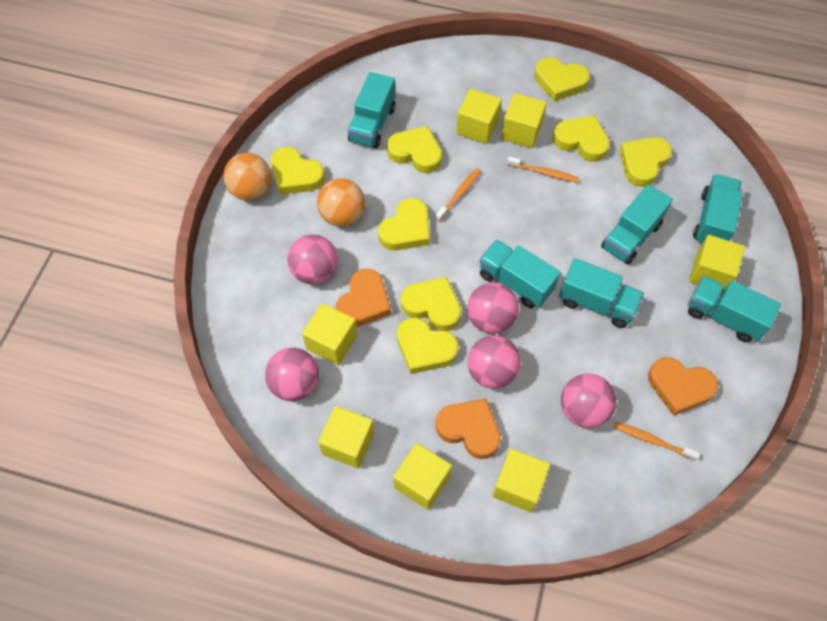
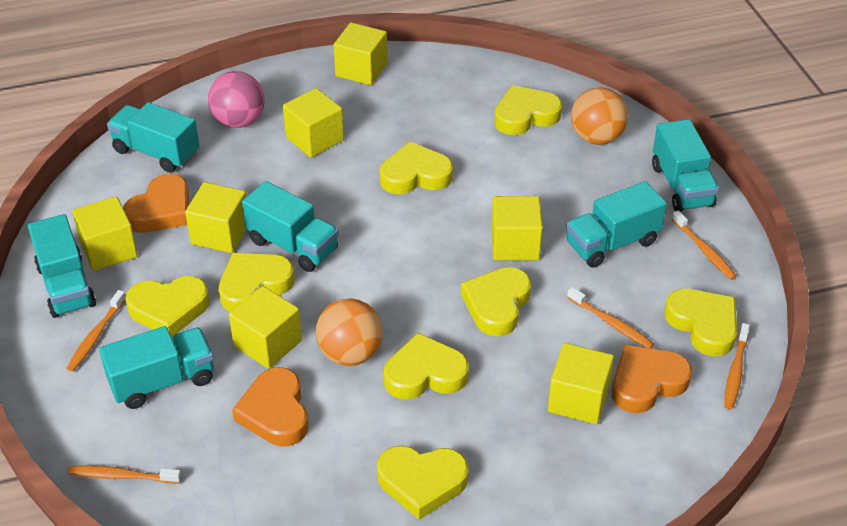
orange toothbrush: [436,168,481,221] [507,156,579,183] [613,421,700,461] = 3 -> [66,290,126,371] [68,465,181,483] [567,287,654,348] [672,210,737,280] [724,323,750,409] = 5
pink ball: [265,348,319,401] [288,234,338,285] [467,282,519,334] [468,336,521,389] [561,373,616,428] = 5 -> [208,71,265,128] = 1

